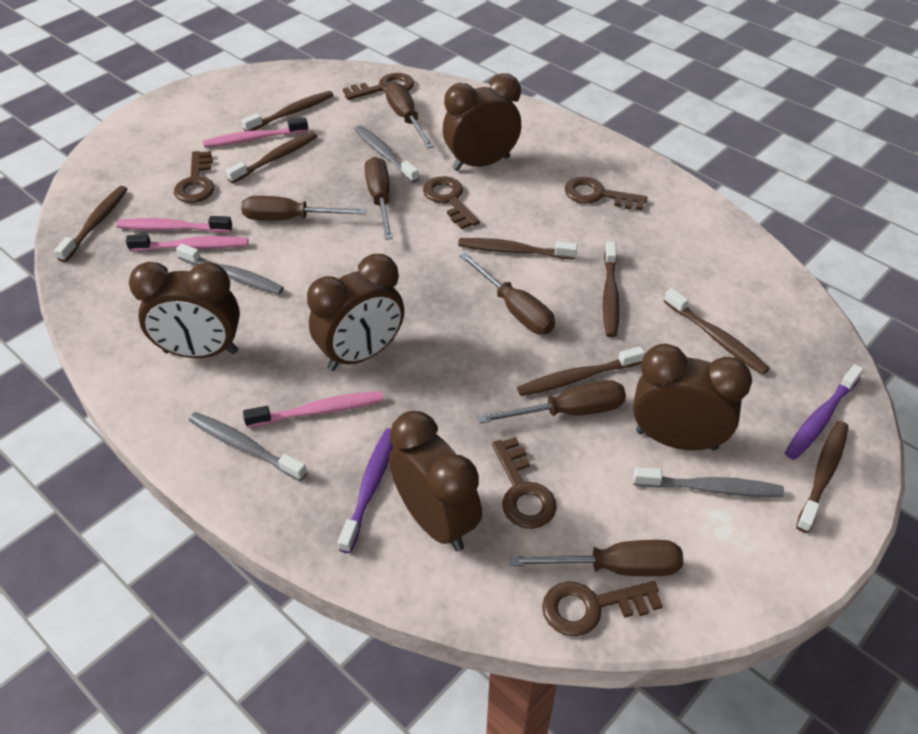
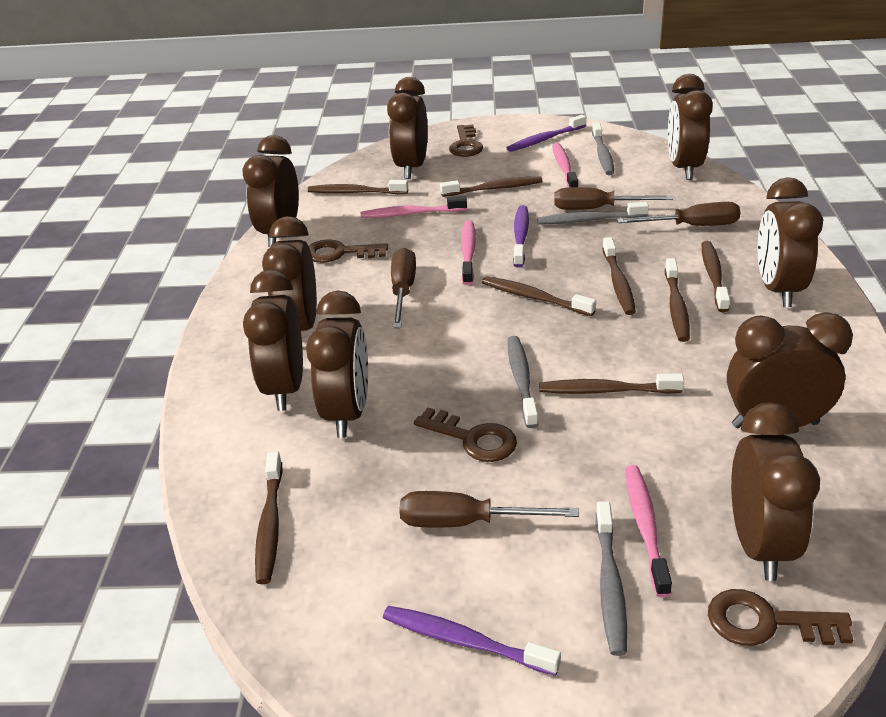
brown clock: [129,262,240,358] [307,254,404,371] [389,411,482,551] [443,74,521,171] [633,344,752,451] = 5 -> [243,135,299,247] [243,270,303,411] [262,216,317,331] [306,291,368,438] [387,77,428,179] [668,74,713,180] [727,312,853,428] [731,403,820,581] [758,177,823,307] = 9
brown key: [174,151,214,203] [343,73,414,100] [423,176,480,229] [492,437,557,529] [542,581,663,636] [565,177,647,211] = 6 -> [309,239,388,263] [414,408,517,462] [449,125,483,157] [708,589,854,646] = 4
brown screwdriver: [241,196,366,220] [365,157,393,240] [386,82,434,149] [460,252,555,334] [478,380,626,423] [510,540,683,576] = 6 -> [391,248,416,328] [399,491,579,528] [554,187,673,210] [617,202,740,226] = 4
purple toothbrush: [338,428,393,553] [785,364,864,460] = 2 -> [383,606,561,676] [507,115,586,152] [513,205,529,267] = 3

